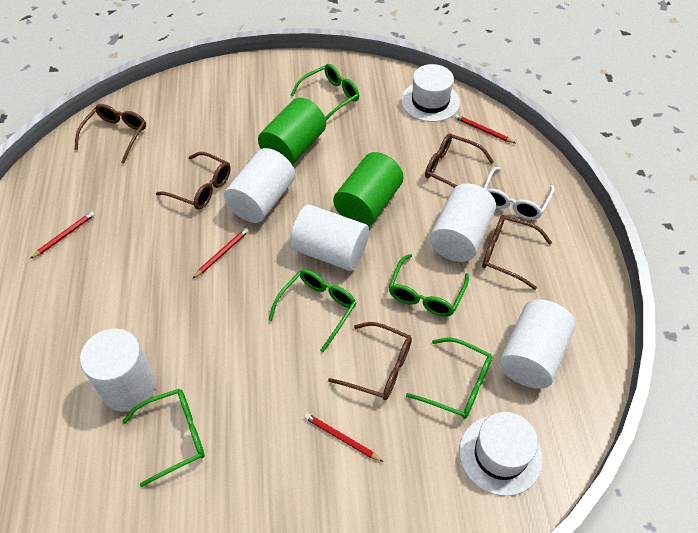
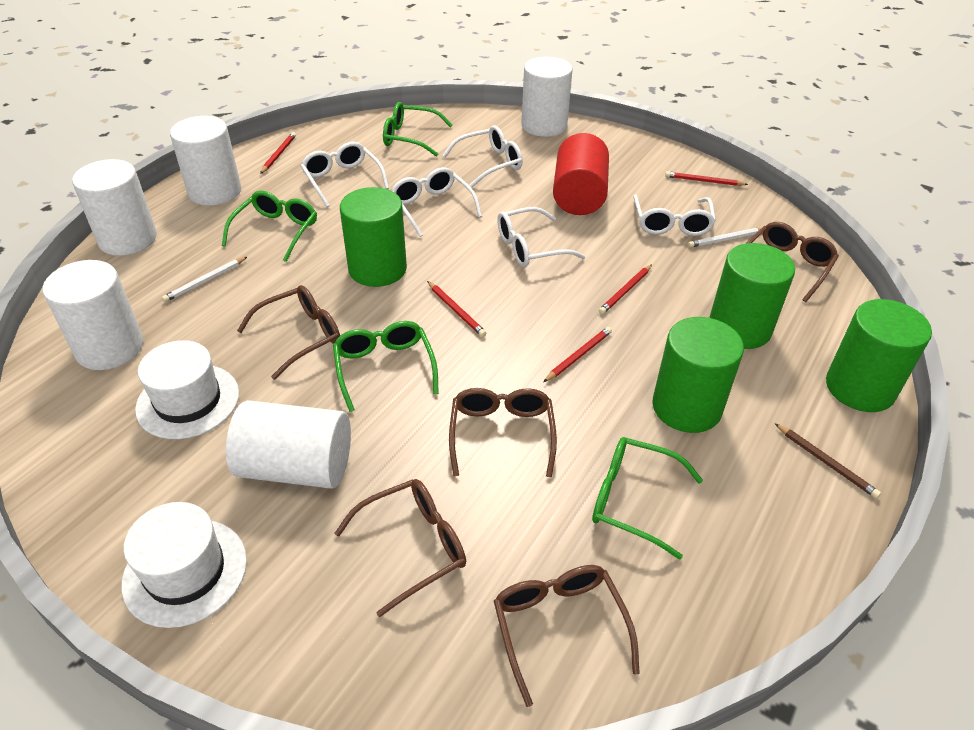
brown pencil: none = 0 -> [775,423,881,499] = 1
green cylinder: [258,98,326,165] [333,152,403,226] = 2 -> [340,187,407,287] [652,317,744,433] [709,243,795,349] [826,299,932,412] = 4
green glasses: [122,389,205,487] [269,269,357,352] [290,64,359,120] [389,254,469,317] [406,338,492,419] = 5 -> [222,191,317,262] [333,321,439,412] [383,102,452,157] [592,437,703,560] = 4
red cylinder: none = 0 -> [553,133,609,215] = 1
red pencil: [30,211,95,259] [192,228,249,279] [304,413,383,462] [454,114,515,143] = 4 -> [260,132,296,174] [427,281,486,337] [544,327,612,382] [599,265,652,314] [665,171,748,186] = 5
white glasses: [483,167,555,220] = 1 -> [301,142,389,207] [392,167,482,237] [442,125,523,187] [497,207,585,267] [633,195,716,236] = 5
white pencil: none = 0 -> [162,257,247,302] [688,228,761,248] = 2

